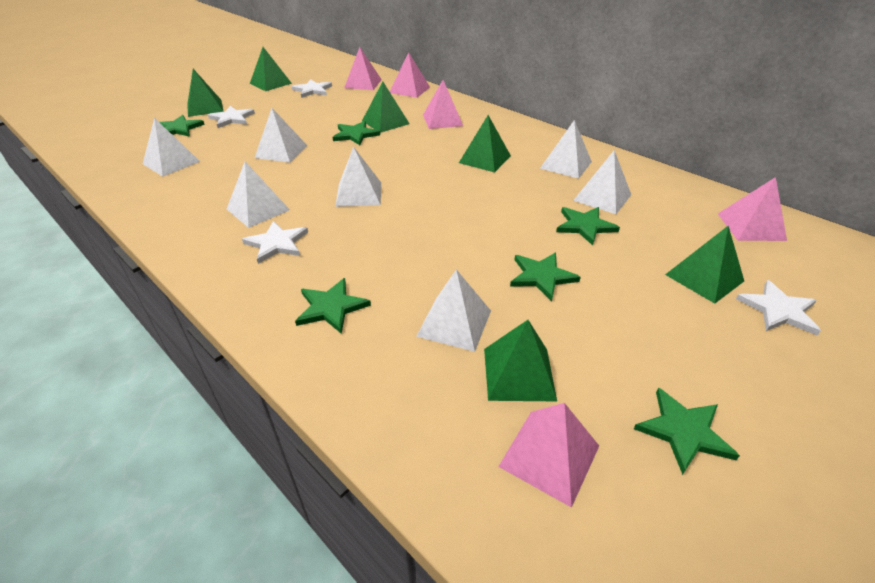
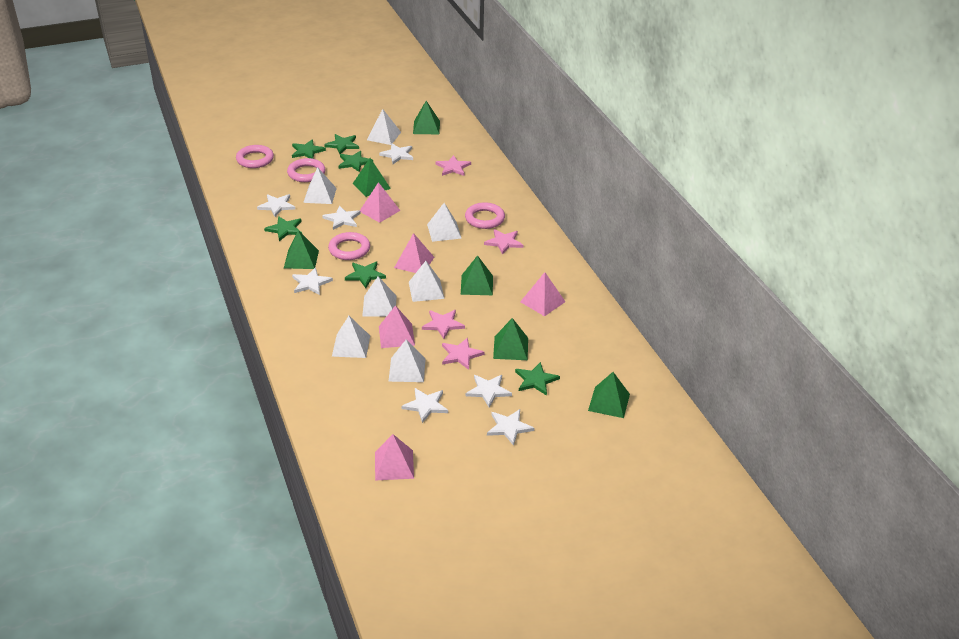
pink ring: none = 0 -> [236,145,274,168] [287,158,325,182] [328,232,370,260] [465,202,505,229] = 4
pink star: none = 0 -> [422,310,465,339] [435,155,471,176] [442,337,485,370] [484,229,523,255] = 4
white star: [208,106,255,128] [242,221,308,264] [292,79,332,98] [736,280,821,336] = 4 -> [257,194,295,217] [292,267,333,295] [322,206,361,230] [379,143,413,164] [401,388,448,423] [466,375,512,408] [487,409,534,446] = 7

